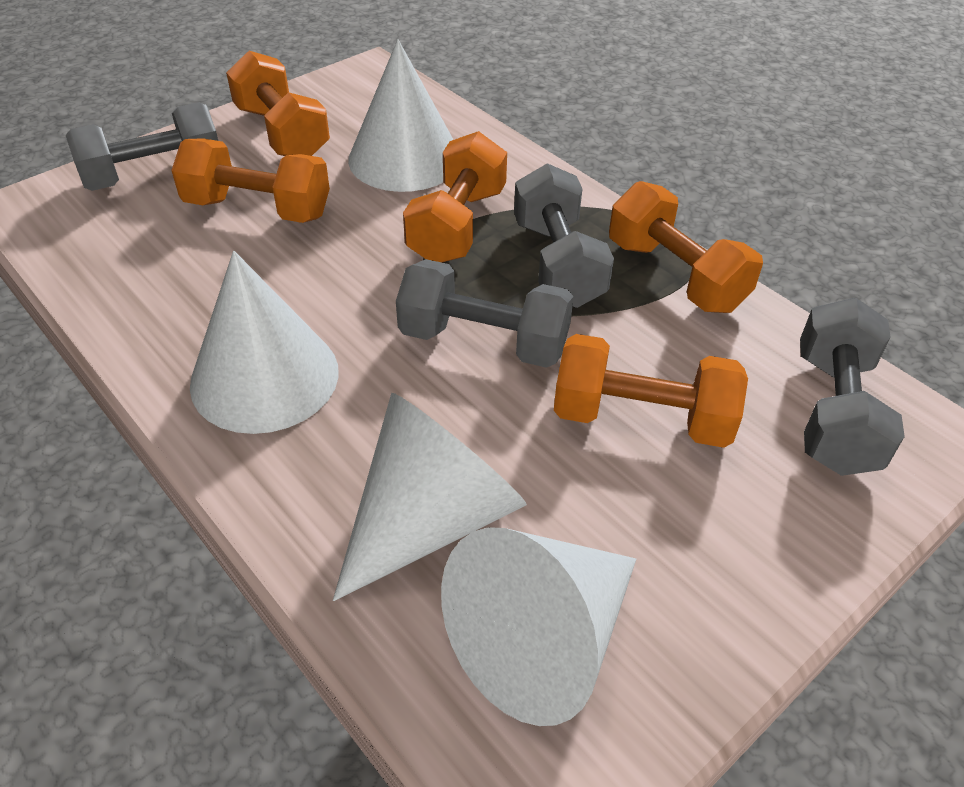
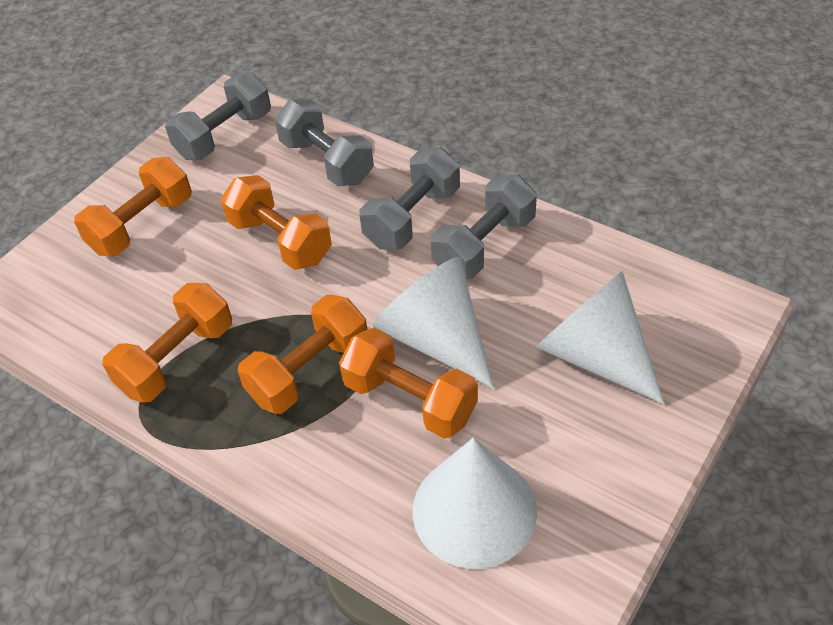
white cone: [190,251,339,434] [333,393,527,601] [348,39,454,192] [441,527,636,726] = 4 -> [373,257,494,388] [412,438,537,569] [536,271,664,404] = 3

